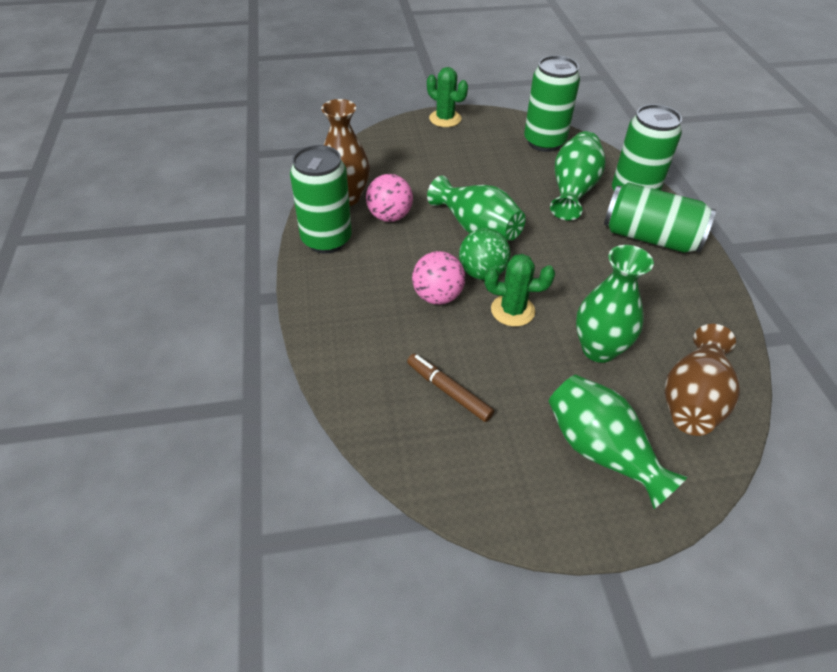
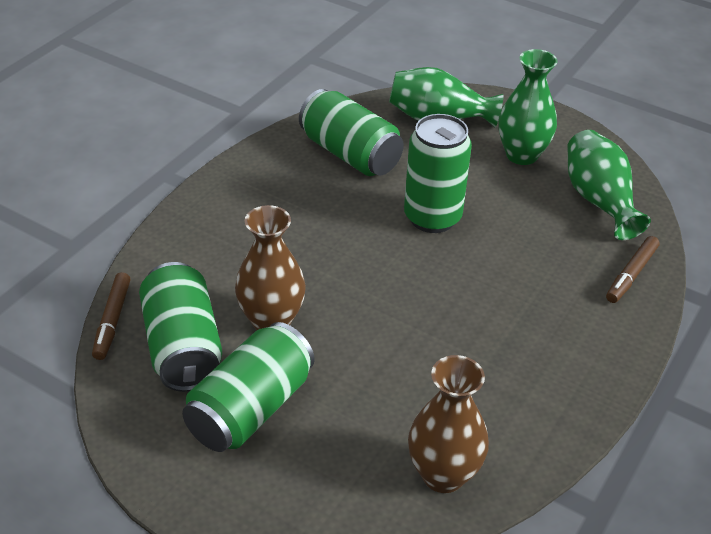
brown marker: [407,354,494,422] = 1 -> [92,272,130,360] [606,236,660,303] = 2
green ball: [459,228,511,280] = 1 -> none = 0
green cactus: [427,67,468,127] [485,254,555,327] = 2 -> none = 0
green vase: [427,175,526,240] [548,374,688,509] [550,131,606,221] [576,245,654,363] = 4 -> [389,67,503,127] [498,49,558,165] [567,130,651,240] = 3
pink ball: [366,174,413,222] [412,251,465,305] = 2 -> none = 0

